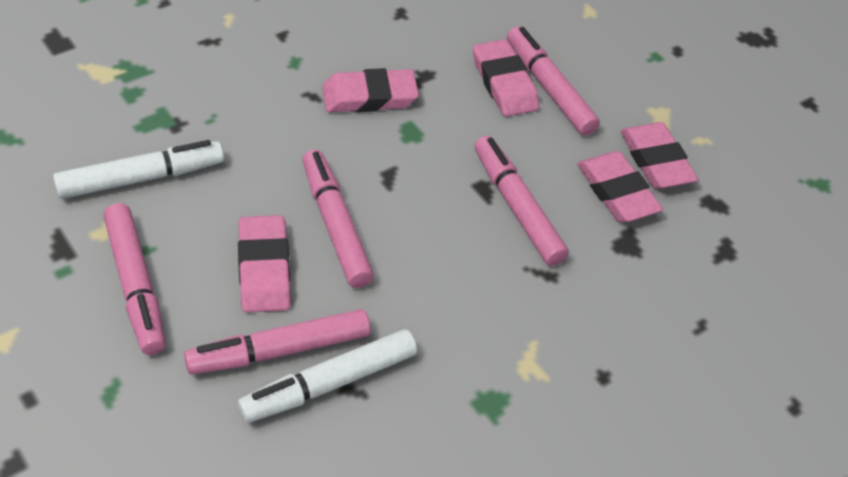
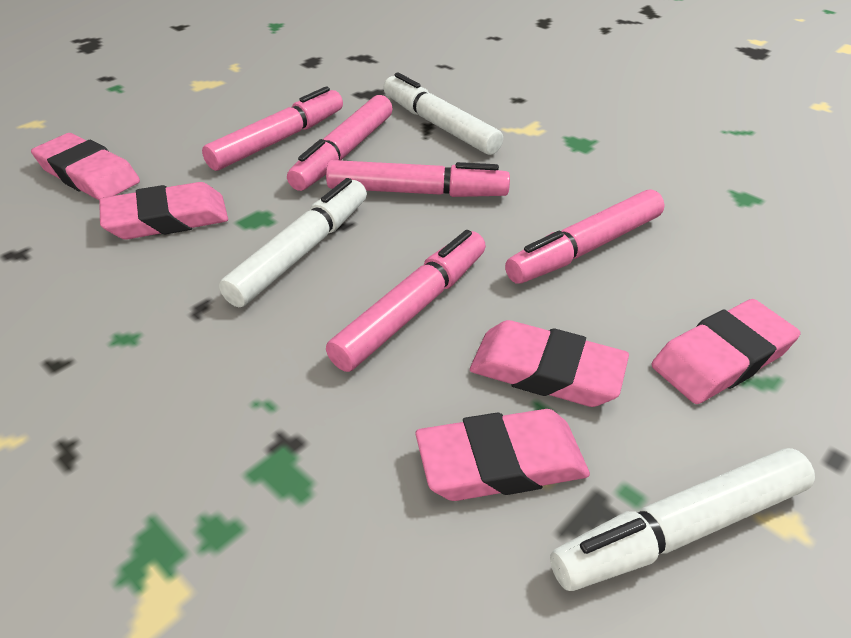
white marker: [53,140,224,199] [238,329,417,423] = 2 -> [219,178,367,307] [383,73,503,155] [550,448,815,591] = 3

